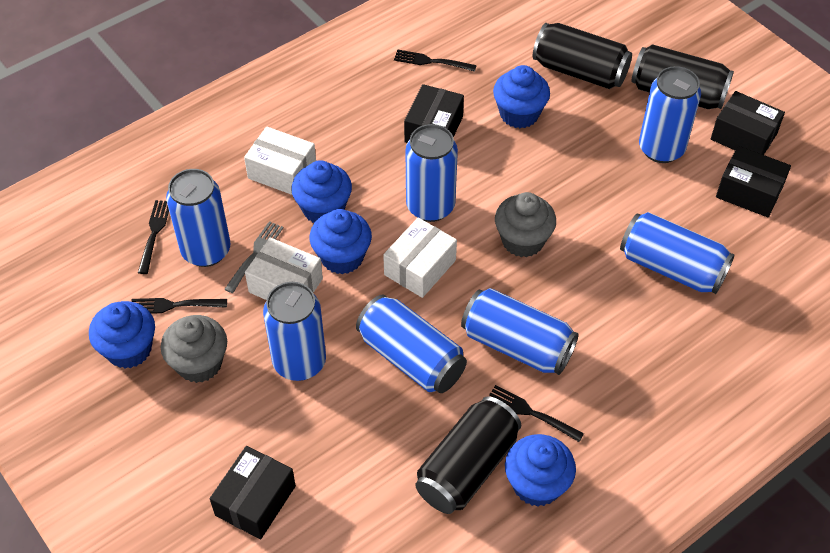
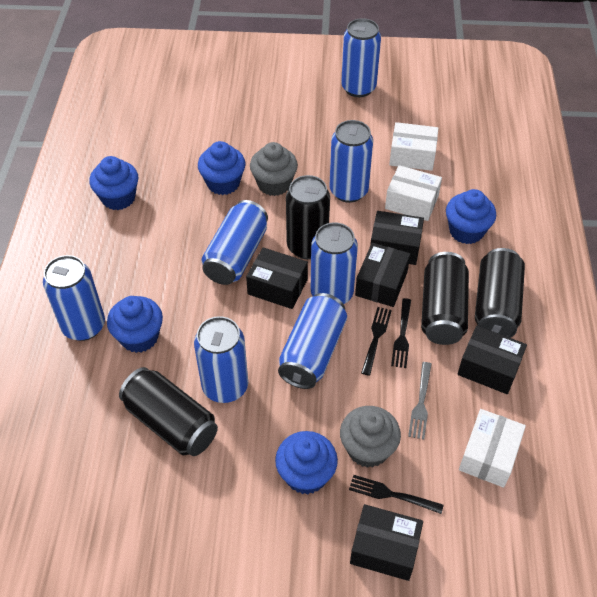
black box: [210,446,296,539] [404,84,464,143] [711,91,785,155] [716,146,791,217] = 4 -> [246,247,308,309] [350,504,423,581] [355,242,410,307] [370,211,424,265] [458,326,527,394] = 5
black can: [415,396,521,514] [533,23,632,89] [631,44,734,109] = 3 -> [119,367,218,456] [286,175,330,259] [421,252,469,345] [475,248,525,338] = 4
black fork: [132,298,227,313] [138,200,169,274] [394,50,477,72] [489,385,584,442] = 4 -> [349,475,444,514] [361,307,392,376] [391,298,411,368] = 3

